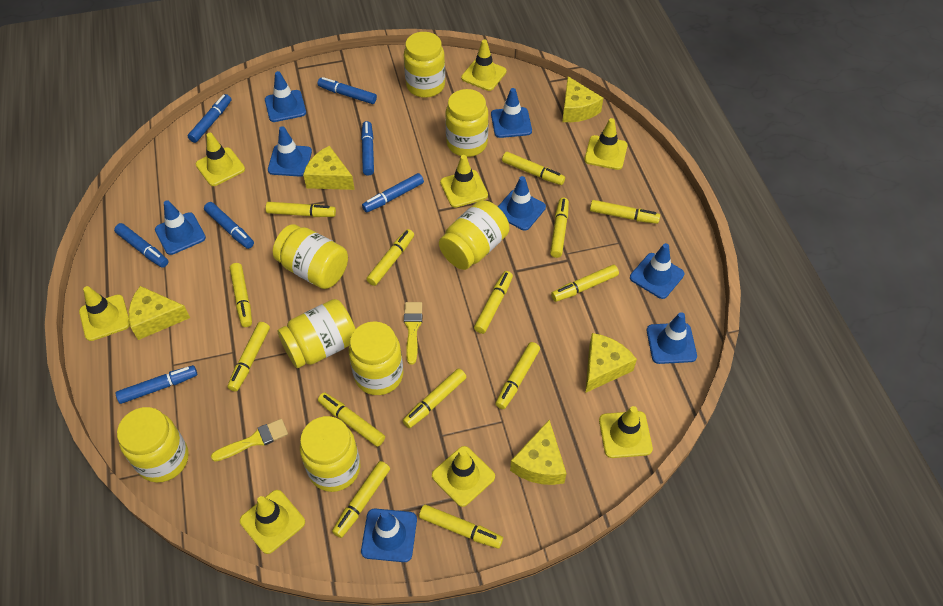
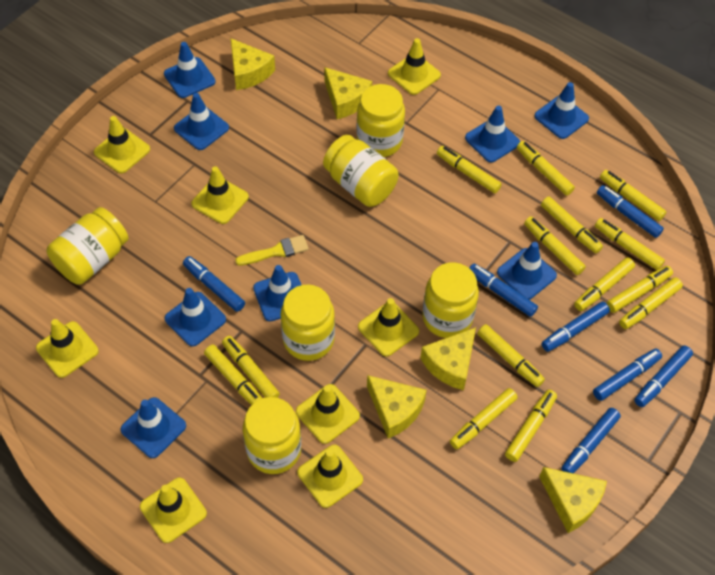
yellow brush: [211,419,288,462] [404,302,422,365] = 2 -> [235,235,309,266] = 1
yellow jar: [117,407,189,483] [273,224,348,289] [277,299,356,368] [300,416,360,492] [348,321,403,395] [404,32,445,98] [439,200,509,270] [445,89,489,157] = 8 -> [47,207,128,285] [243,397,301,474] [280,285,335,361] [323,135,398,207] [356,84,405,157] [422,262,479,338] = 6

